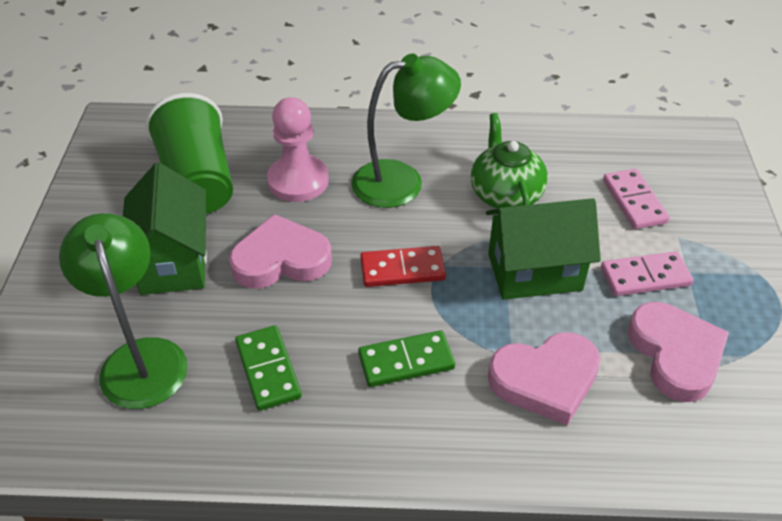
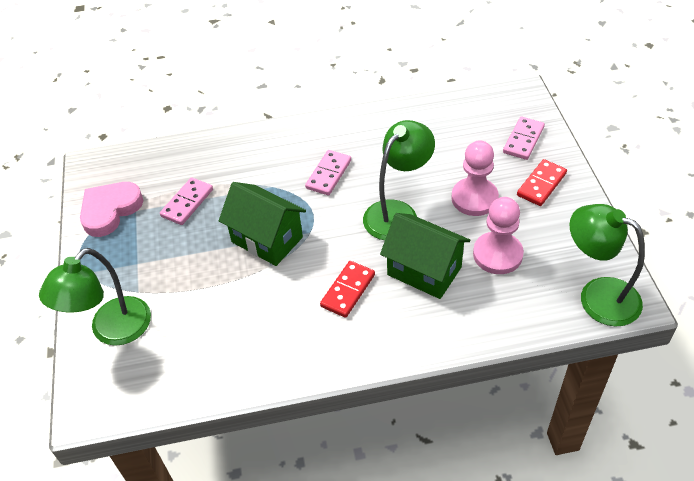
green cup: [145,93,233,214] = 1 -> none = 0
green domino: [235,325,302,411] [358,330,455,387] = 2 -> none = 0
green lamp: [59,213,188,409] [351,54,461,208] = 2 -> [39,248,151,346] [363,120,435,240] [569,204,645,327] = 3
green teapot: [471,113,548,209] = 1 -> none = 0
pink domino: [601,251,693,296] [603,169,670,229] = 2 -> [160,177,213,225] [305,150,351,195] [503,117,545,160] = 3
pink heart: [229,214,332,288] [488,332,601,425] [627,302,729,402] = 3 -> [80,182,143,237] = 1
pink pawn: [267,97,329,202] = 1 -> [452,141,499,216] [473,197,524,274] = 2
red domino: [360,246,446,287] = 1 -> [320,261,375,318] [517,159,567,206] = 2

